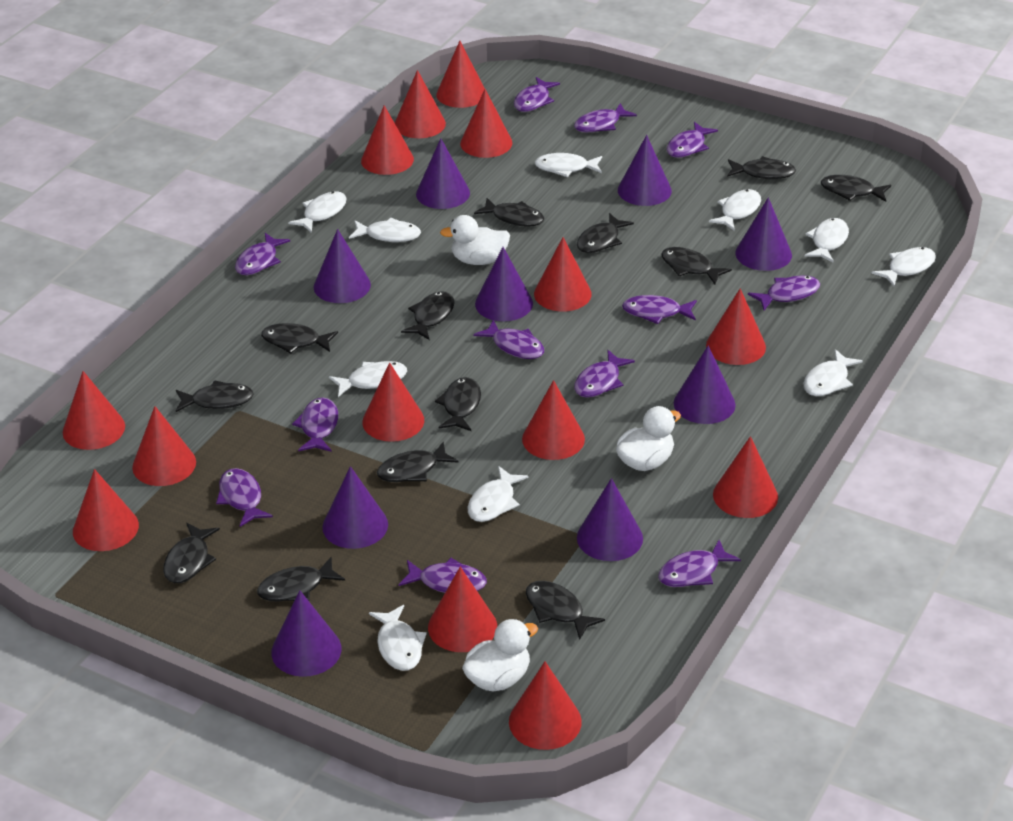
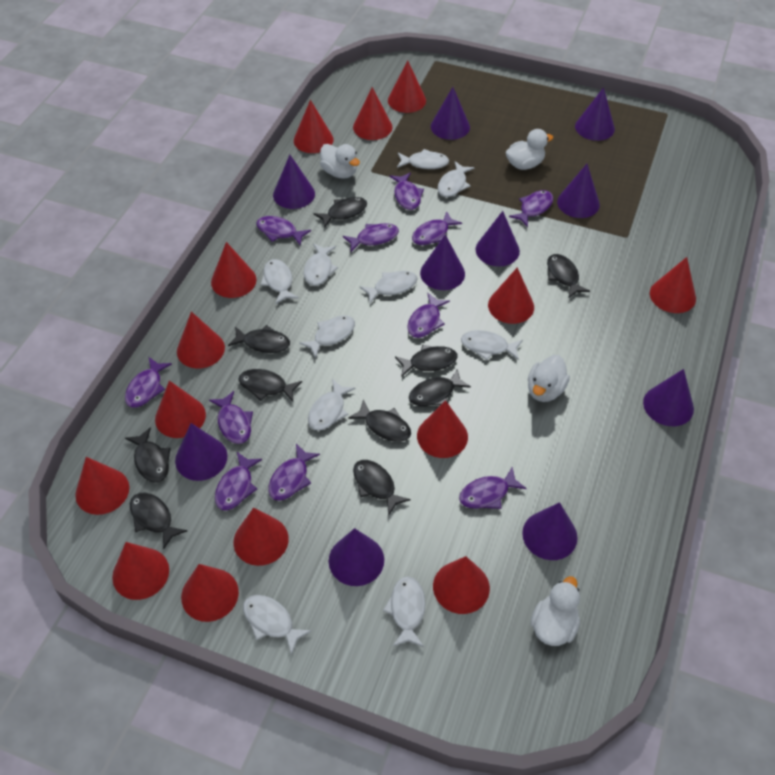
black fish: [163,523,220,583] [176,380,254,412] [257,557,345,602] [261,323,338,354] [377,441,459,482] [401,291,454,340] [435,377,481,431] [474,198,544,227] [526,581,605,640] [577,213,634,253] [661,247,732,284] [727,156,796,179] [821,175,891,202] = 13 -> [125,427,171,483] [130,493,187,549] [228,325,290,353] [239,369,302,402] [313,197,367,228] [348,400,411,442] [353,460,411,516] [395,344,458,377] [409,369,471,406] [547,254,590,299] = 10
purple cone: [271,590,341,677] [314,229,371,303] [322,466,388,549] [416,138,470,209] [475,247,533,322] [577,478,643,561] [618,135,672,206] [674,345,736,424] [735,197,792,271] = 9 -> [175,423,227,481] [273,155,315,209] [329,528,384,586] [420,234,465,290] [431,87,470,140] [476,211,520,267] [522,502,578,560] [557,164,600,218] [575,87,615,141] [643,369,694,426] = 10
purple fish: [216,468,273,527] [235,233,290,275] [292,397,338,452] [399,558,487,593] [473,320,544,359] [514,77,560,112] [574,103,637,132] [574,350,635,398] [622,295,697,324] [658,540,741,587] [667,122,718,158] [748,276,820,310] = 12 -> [125,357,172,408] [209,391,253,444] [215,452,262,511] [256,216,311,245] [269,444,320,501] [343,223,399,252] [389,172,424,210] [407,293,450,338] [412,211,462,245] [459,467,527,509] [509,190,553,227] = 11
white duck: [440,215,510,265] [462,619,538,692] [616,406,681,471] = 3 -> [320,144,360,179] [506,129,553,170] [528,355,570,402] [530,576,580,646] = 4

